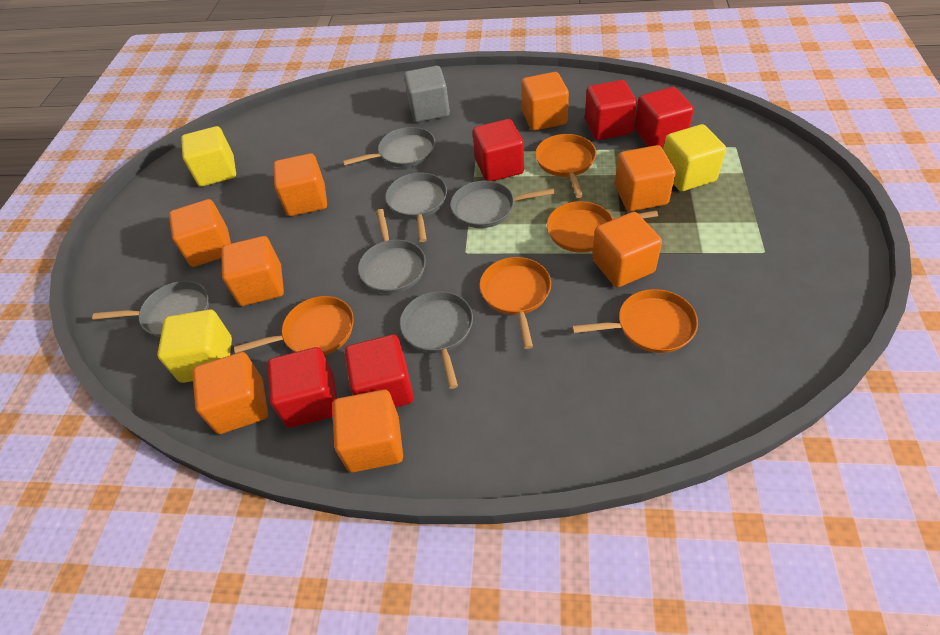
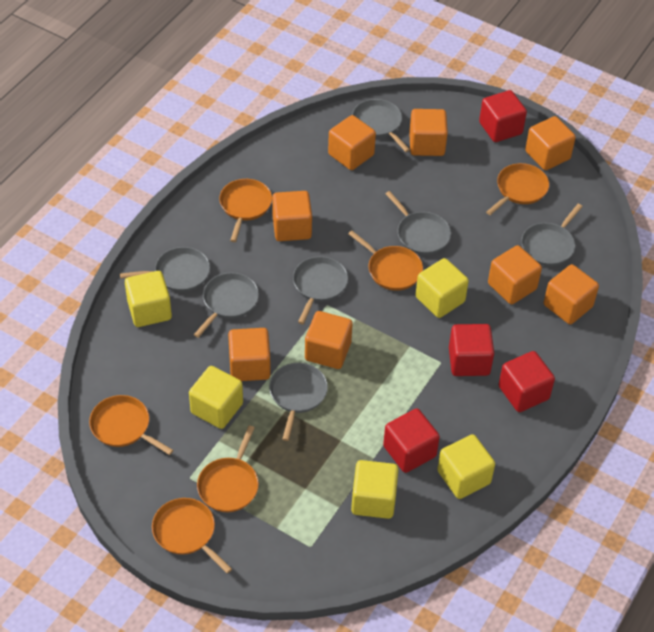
grey cube: [404,66,450,122] = 1 -> none = 0
grey pan: [92,281,209,338] [343,127,435,168] [358,209,426,294] [385,173,447,242] [400,291,473,389] [450,181,555,228] = 6 -> [120,247,210,292] [194,272,259,338] [269,363,328,441] [293,256,348,324] [352,99,410,152] [386,191,451,255] [521,204,583,266] = 7
orange pan: [234,296,354,355] [480,257,551,349] [535,134,597,198] [547,201,658,253] [572,289,698,353] = 5 -> [89,395,174,455] [152,498,232,574] [197,425,259,512] [219,179,272,242] [348,230,423,291] [486,163,549,215] = 6
red cube: [267,347,337,428] [345,334,414,407] [473,119,524,181] [585,80,637,140] [634,87,694,147] = 5 -> [383,409,440,473] [449,324,494,376] [479,90,527,142] [498,351,555,412] = 4
yellow cube: [157,310,232,383] [181,126,236,187] [663,124,726,191] = 3 -> [125,271,172,327] [189,366,243,429] [351,460,399,519] [416,258,469,318] [437,434,495,499] = 5

